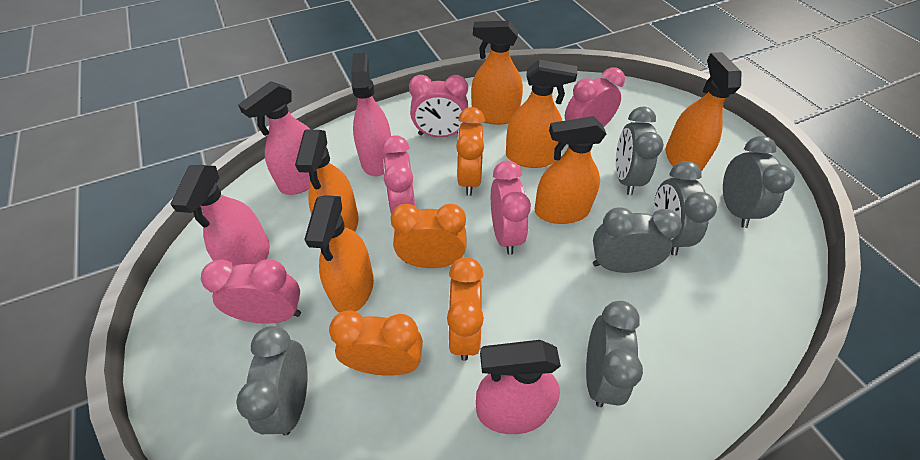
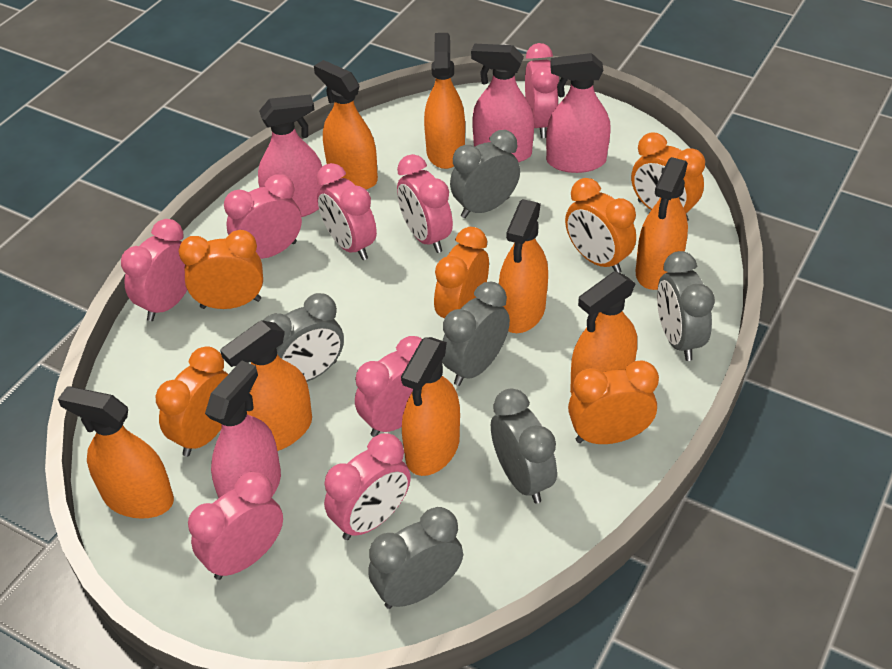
orange clock: [329,311,423,376] [391,204,466,268] [447,257,484,361] [456,107,485,196] = 4 -> [156,346,228,457] [179,230,263,309] [434,227,489,318] [565,178,636,273] [568,361,659,444] [631,132,705,222] = 6
orange spray bottle: [295,130,359,231] [304,195,374,313] [471,21,523,125] [506,60,577,168] [535,116,606,224] [665,52,741,172] = 6 -> [58,386,174,519] [220,320,312,451] [314,60,378,189] [401,337,460,476] [424,33,465,169] [499,199,548,333] [570,271,637,395] [635,157,688,290] = 8
pink clock: [201,259,301,324] [382,135,415,214] [409,75,468,137] [491,161,531,255] [565,67,625,127] = 5 -> [121,219,187,321] [188,472,283,580] [224,174,302,259] [316,163,377,260] [324,433,411,540] [355,336,422,437] [397,154,453,253] [525,43,559,138] = 8

